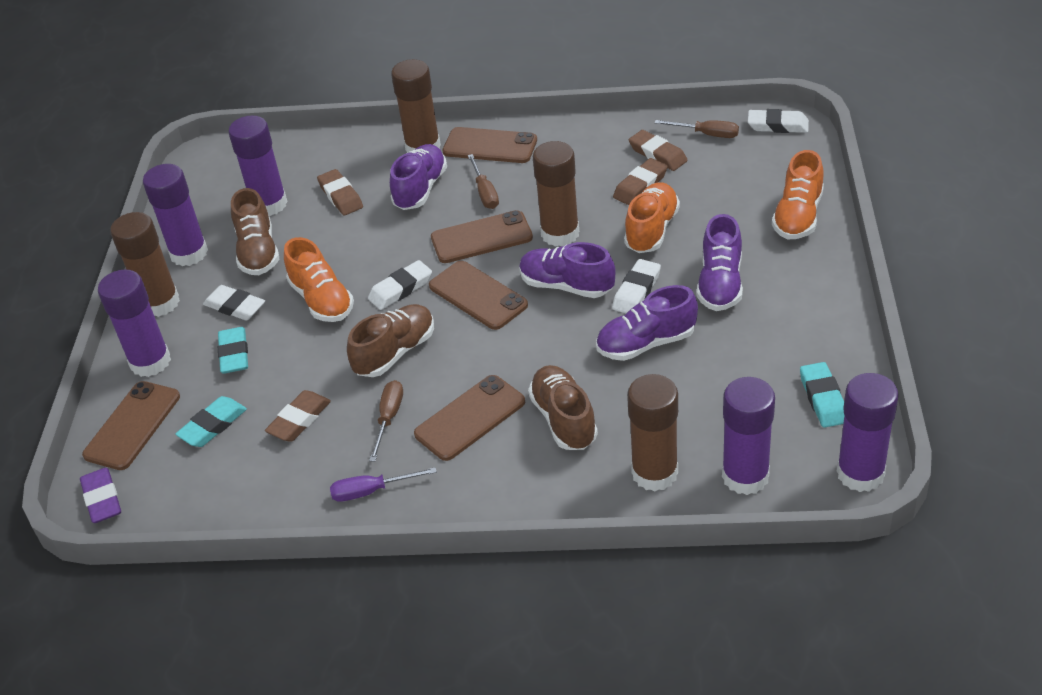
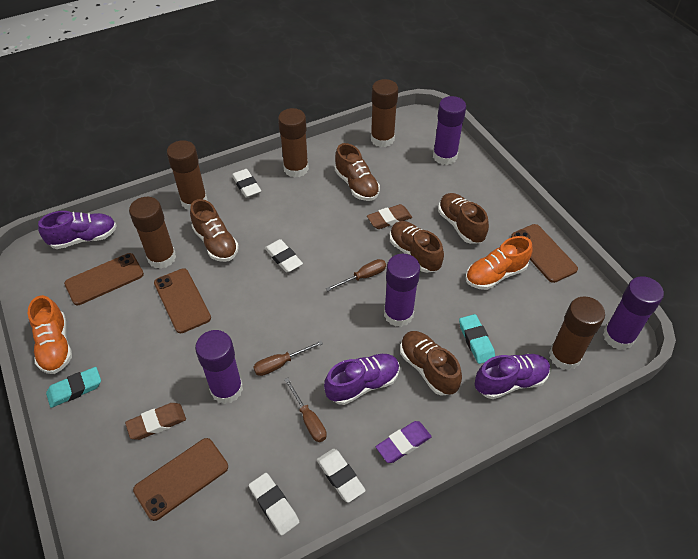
brown eraser: [265,390,331,442] [317,169,363,215] [613,158,668,205] [629,130,688,171] = 4 -> [125,403,186,440] [367,204,412,229] = 2
brown glue stick: [110,212,180,317] [391,59,441,153] [533,141,579,247] [627,374,678,491] = 4 -> [129,197,176,269] [167,140,208,211] [278,108,309,178] [371,79,398,147] [549,296,605,370] = 5
brown phone: [82,381,180,470] [414,375,525,461] [429,261,528,330] [431,210,533,263] [442,127,537,163] = 5 -> [64,253,144,305] [133,438,228,521] [154,268,211,333] [511,224,578,283] = 4
brown shoe: [231,188,279,275] [347,304,434,377] [528,365,598,450] = 3 -> [190,199,239,262] [335,143,380,201] [390,221,444,273] [400,331,462,396] [438,193,489,244] = 5
orange shoe: [284,237,354,322] [624,182,680,253] [772,150,824,239] = 3 -> [28,295,72,374] [466,236,532,290] = 2
purple glue stick: [98,270,171,377] [143,164,208,266] [228,115,288,216] [722,377,775,495] [837,373,899,492] = 5 -> [195,330,243,404] [384,254,420,327] [433,96,466,165] [603,276,664,350] = 4
purple screwdriver: [330,467,437,502] = 1 -> none = 0
purple shoe: [390,144,447,210] [519,242,616,298] [596,285,698,361] [697,214,743,311] = 4 -> [38,211,116,249] [324,354,400,405] [475,354,550,399] = 3
turquoise eraser: [175,396,247,447] [218,327,248,374] [800,362,844,428] = 3 -> [46,367,101,408] [459,314,495,364] = 2

